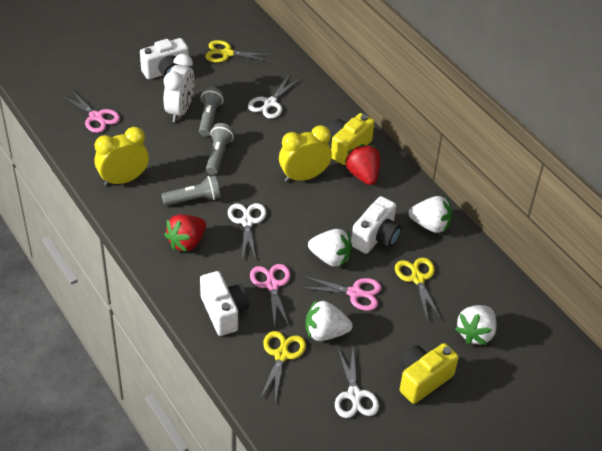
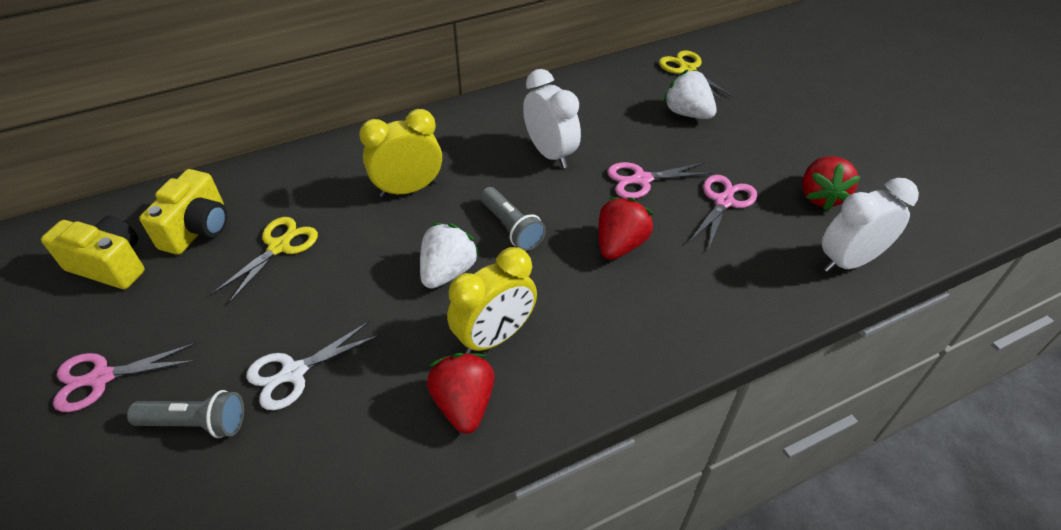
grey flashlight: [161,176,221,206] [199,87,223,137] [206,123,234,175] = 3 -> [127,390,244,438] [480,187,546,251] = 2
red strawberry: [164,214,206,252] [345,144,380,185] = 2 -> [427,353,495,434] [598,197,653,260] [802,156,860,211] = 3
white camera: [140,38,189,79] [200,271,249,336] [351,196,401,254] = 3 -> none = 0
white clock: [163,54,195,122] = 1 -> [523,69,581,168] [822,178,919,272] = 2
white scissors: [228,203,266,260] [248,76,300,119] [335,348,379,418] = 3 -> [246,322,380,410] = 1
white strawberry: [305,299,353,341] [308,229,352,267] [409,196,452,233] [455,305,497,345] = 4 -> [420,223,480,289] [663,70,717,119] = 2
yellow scissors: [205,40,273,62] [260,331,306,403] [395,257,441,319] = 3 -> [213,217,318,303] [659,51,733,100] = 2

